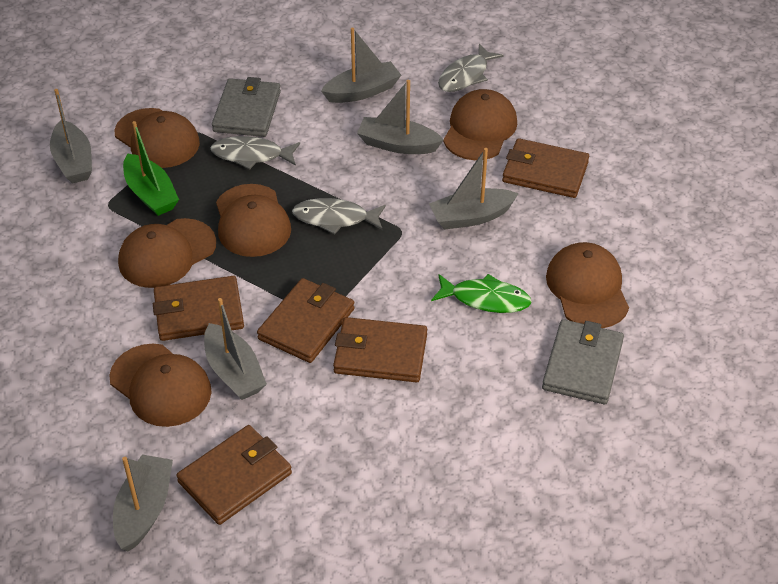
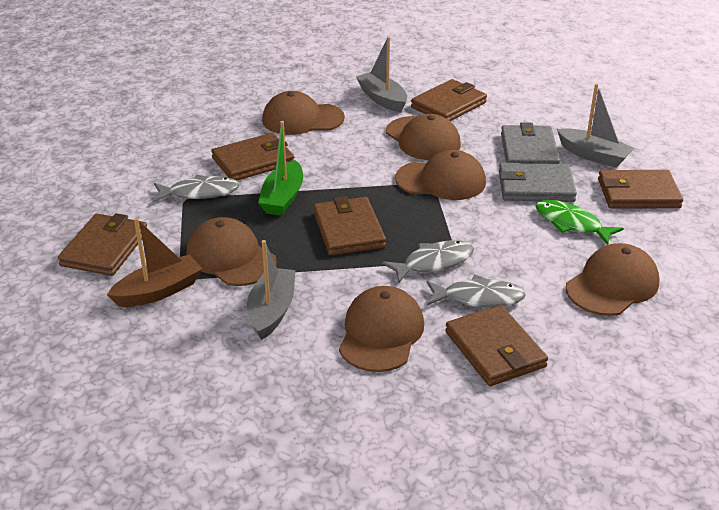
brown boat: none = 0 -> [107,218,202,307] = 1
brown wallet: [153,276,244,341] [176,425,292,525] [257,278,355,363] [333,317,427,383] [502,138,589,198] = 5 -> [58,213,147,276] [211,133,294,181] [313,196,386,256] [411,79,487,121] [445,305,548,386] [598,170,683,209] = 6
grey boat: [50,89,92,184] [113,454,173,552] [204,298,267,400] [321,28,401,103] [357,80,444,154] [429,148,519,230] = 6 -> [247,240,295,340] [356,37,407,112] [557,84,634,168] = 3

